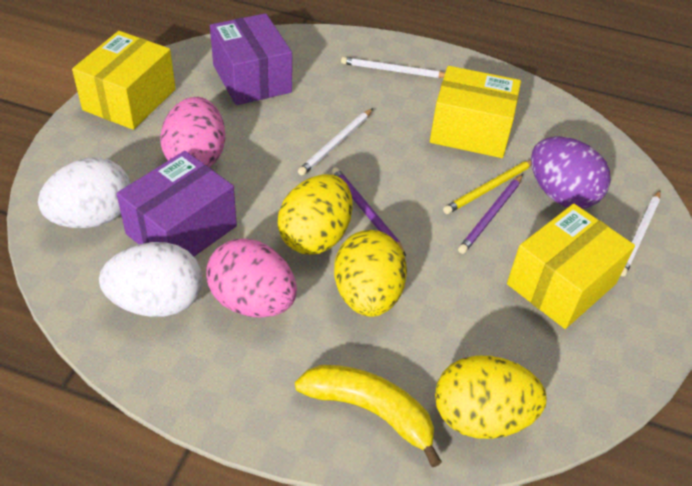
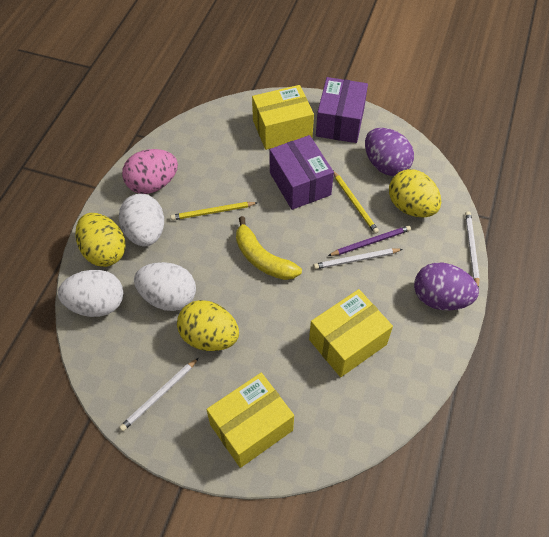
pink egg: [160,97,225,167] [206,239,297,318] = 2 -> [122,149,178,194] = 1
purple egg: [531,136,611,209] = 1 -> [365,128,414,176] [414,263,479,311] = 2
purple pencil: [331,167,406,256] [458,174,523,254] = 2 -> [328,225,411,256] = 1
white egg: [38,157,131,228] [99,242,203,317] = 2 -> [58,270,123,317] [119,194,164,246] [134,262,196,311] = 3
yellow pencil: [443,160,531,214] = 1 -> [171,202,258,220] [334,171,379,234] = 2

